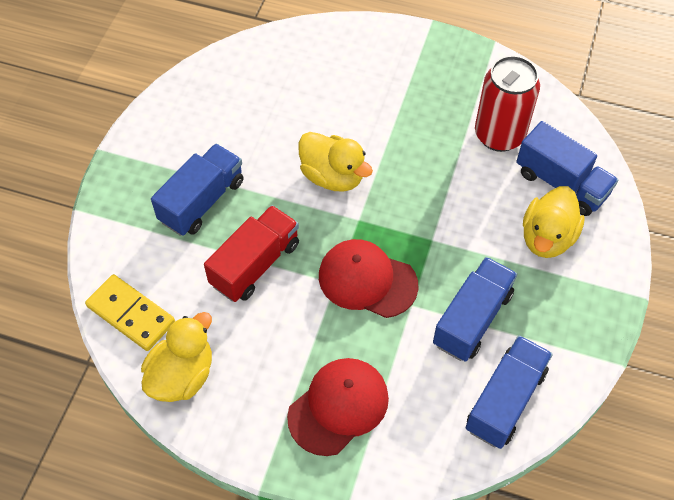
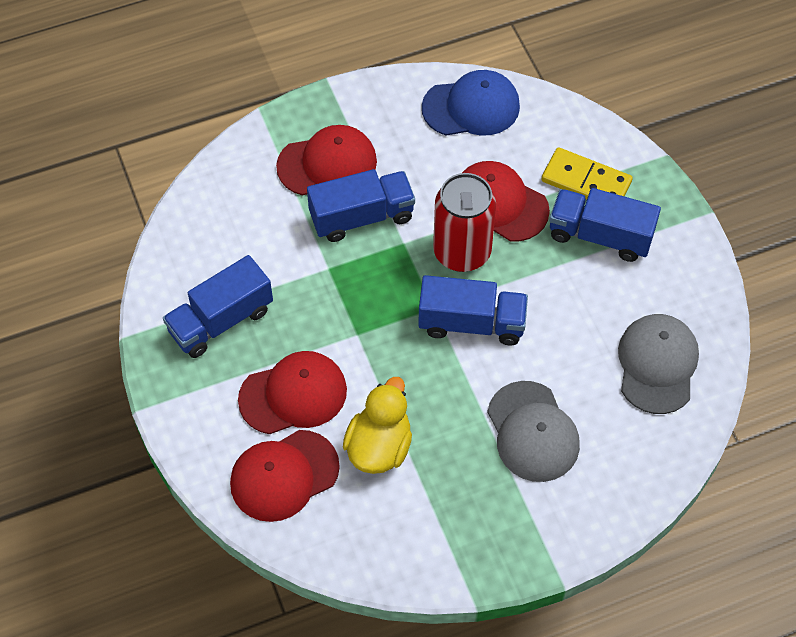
blue cap: none = 0 -> [422,70,520,136] = 1
grey cap: none = 0 -> [487,381,580,482] [618,314,699,414] = 2
red cap: [287,358,389,456] [319,239,419,318] = 2 -> [230,430,340,522] [238,351,347,434] [276,125,377,196] [462,161,550,242] = 4
red truck: [204,205,299,302] = 1 -> none = 0
yellow duck: [141,312,212,402] [298,132,373,192] [523,186,585,258] = 3 -> [343,377,412,474] = 1

